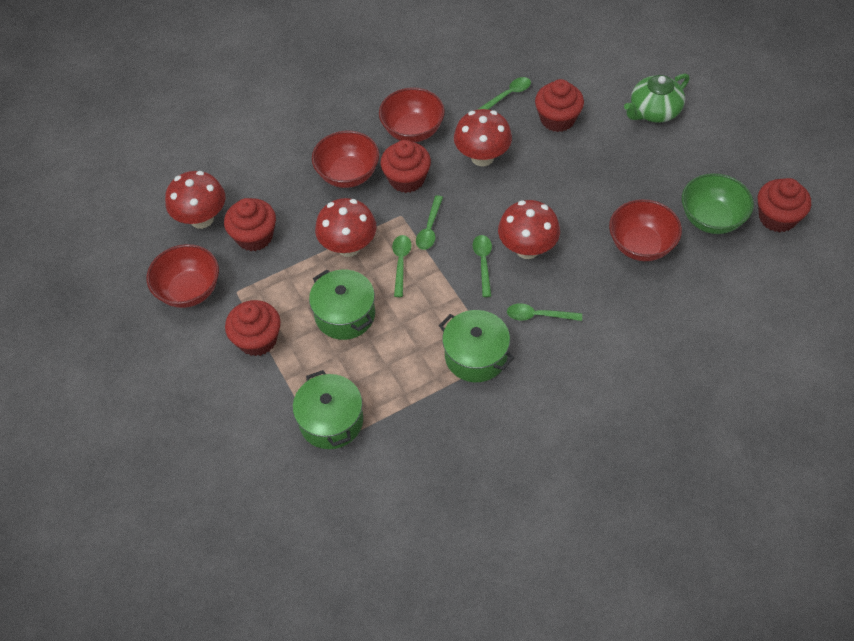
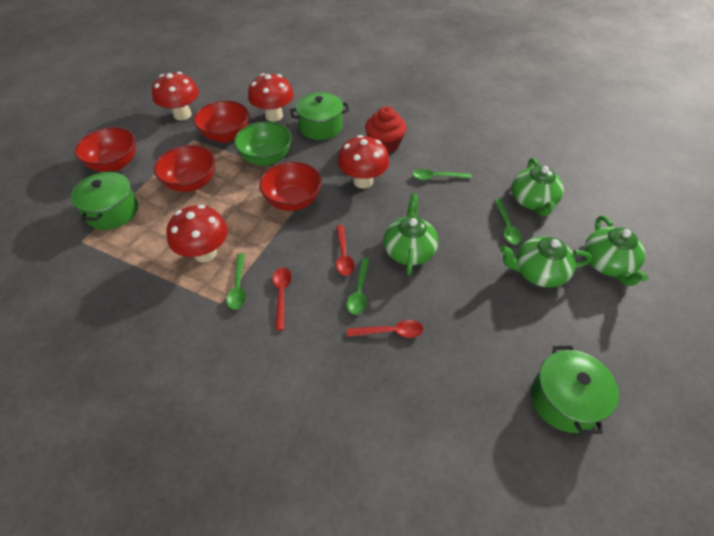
green spoon: [392,235,412,297] [416,195,443,250] [473,235,492,297] [477,77,531,110] [507,303,582,321] = 5 -> [226,253,246,309] [347,258,370,315] [413,169,472,180] [494,199,522,244] = 4
green teapot: [624,73,690,123] = 1 -> [383,194,438,275] [500,236,592,287] [511,158,564,216] [584,216,648,286] = 4
red cupcake: [224,198,276,251] [225,300,281,356] [380,140,431,193] [535,79,584,132] [757,178,811,232] = 5 -> [365,106,407,154] = 1
red spoon: none = 0 -> [273,267,292,330] [336,225,355,276] [347,320,423,338] = 3

